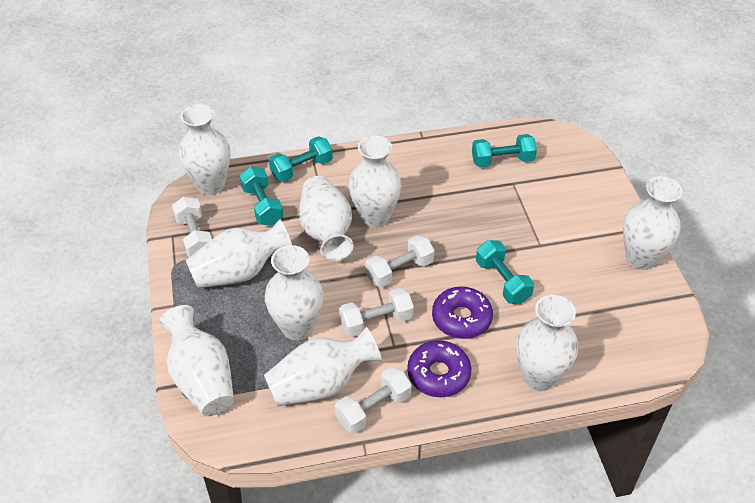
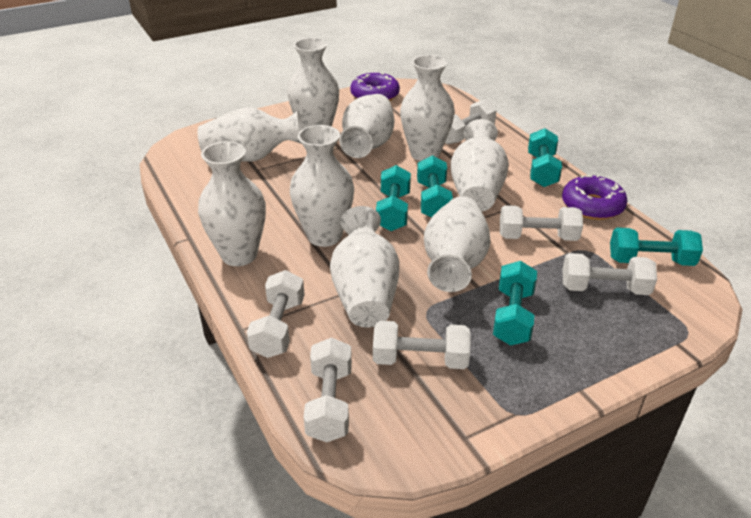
turquoise dumbbell: [240,167,283,226] [269,136,333,182] [472,134,537,167] [476,240,534,304] = 4 -> [376,165,411,231] [417,155,453,218] [493,261,537,346] [528,128,562,187] [610,227,703,266] = 5
white dumbbell: [172,196,212,257] [335,367,412,434] [339,288,414,337] [365,235,435,288] = 4 -> [247,270,305,358] [304,338,352,442] [373,321,471,369] [445,100,497,145] [500,205,583,241] [563,253,657,295] = 6

